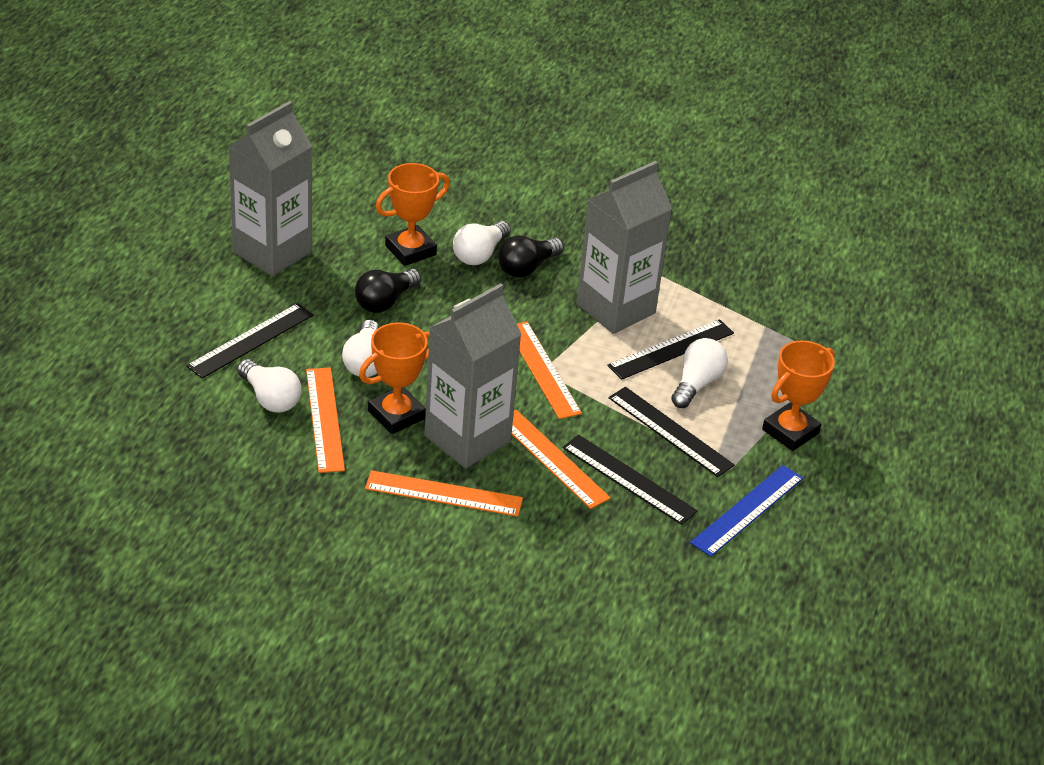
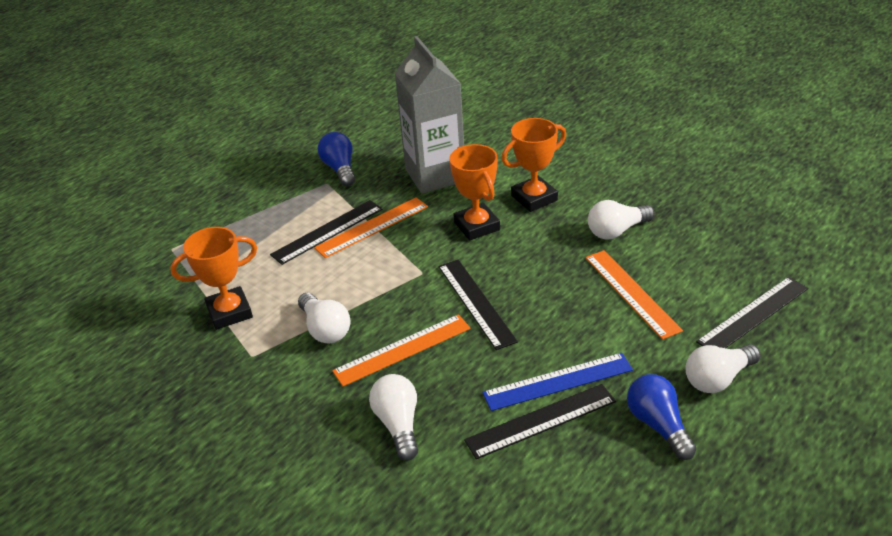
black light bulb: [355,269,421,313] [498,236,564,278] = 2 -> none = 0
blue light bulb: none = 0 -> [318,132,355,186] [627,374,696,460] = 2
grey carton: [229,101,312,276] [424,283,521,468] [577,161,672,334] = 3 -> [395,36,464,194] = 1
orange ruler: [306,368,345,473] [365,470,523,517] [512,410,611,509] [517,321,582,419] = 4 -> [314,197,428,258] [332,314,471,386] [585,250,683,340] = 3

